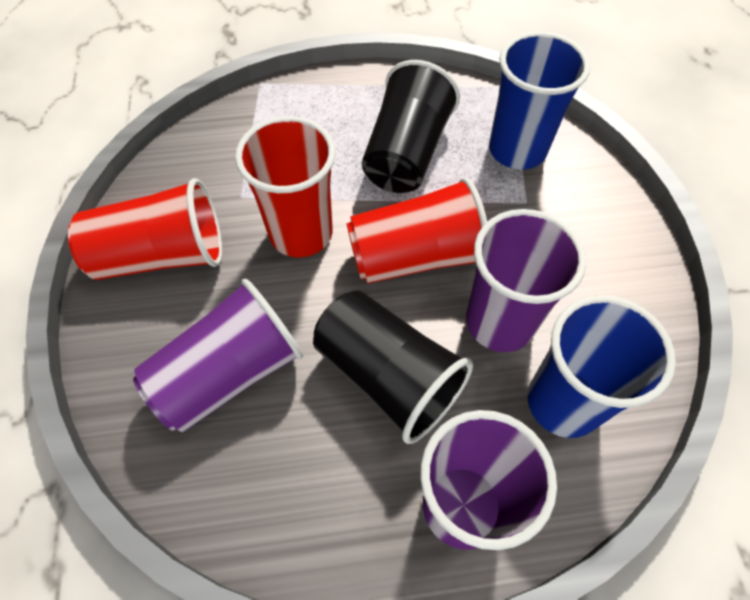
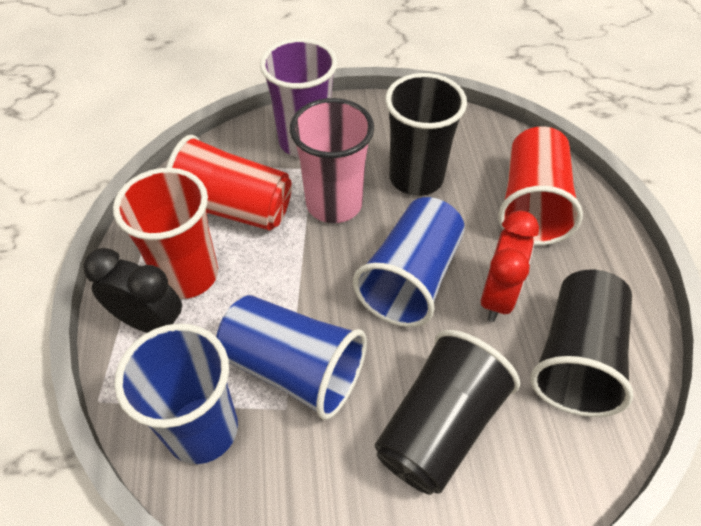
black clock: none = 0 -> [83,248,182,333] = 1
black cup: [313,290,473,444] [362,60,460,193] = 2 -> [375,330,520,495] [385,73,467,196] [530,270,634,417] = 3
blue cup: [489,32,590,170] [527,295,676,438] = 2 -> [114,323,238,464] [216,295,367,420] [353,197,465,327] = 3
pink cup: none = 0 -> [290,98,374,223] = 1
purple cup: [133,279,303,432] [420,410,557,550] [466,209,586,352] = 3 -> [260,38,337,157] = 1
red clock: none = 0 -> [481,211,539,322] = 1

